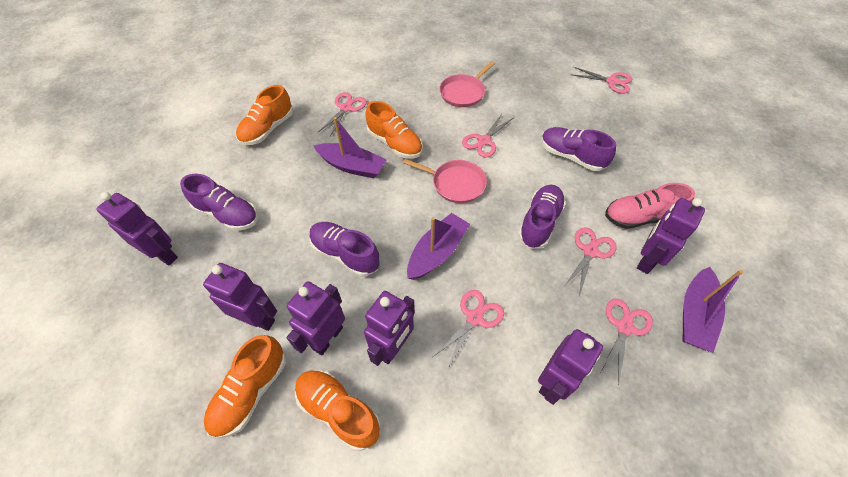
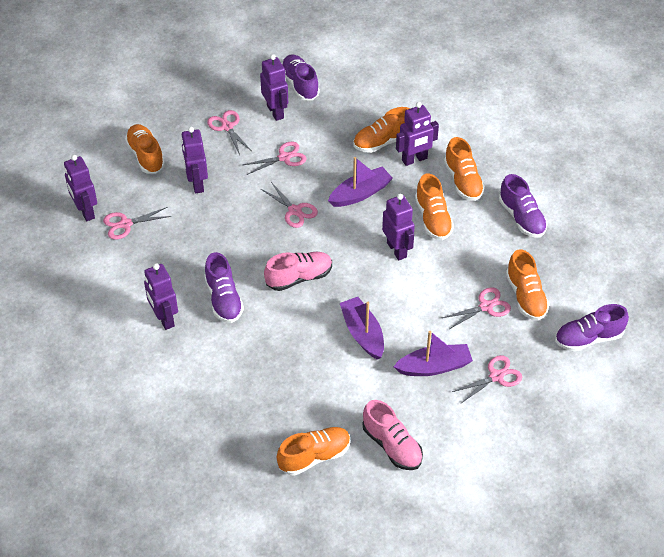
orange shoe: [204,335,286,438] [236,85,293,145] [295,370,380,451] [365,101,423,158] = 4 -> [125,124,165,173] [277,427,350,476] [353,107,410,153] [415,174,454,240] [444,137,485,201] [506,249,550,320] = 6
pink pan: [403,159,487,203] [439,61,495,107] = 2 -> none = 0
pink shoe: [605,183,695,229] = 1 -> [264,252,332,291] [363,400,423,470] = 2

